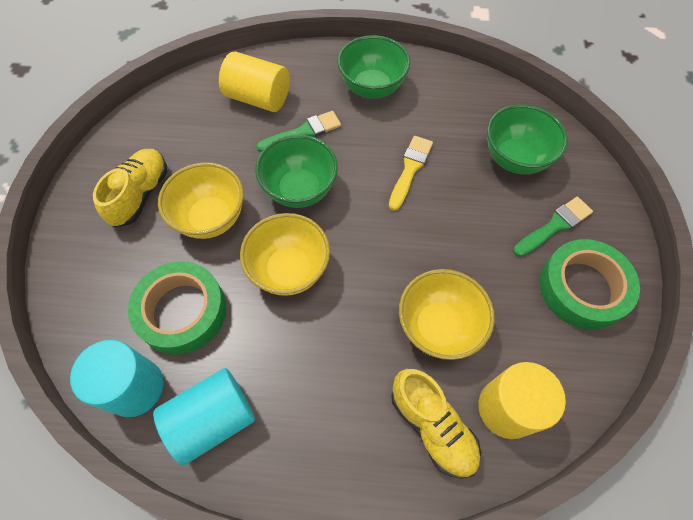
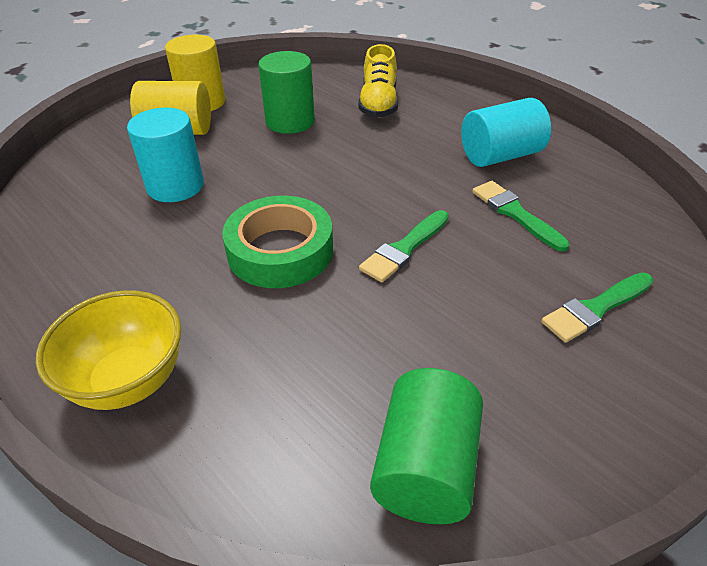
green bowl: [255,135,338,208] [337,35,410,99] [487,104,568,174] = 3 -> none = 0
green brush: [256,111,341,152] [513,197,593,257] = 2 -> [359,210,449,282] [472,181,570,251] [541,273,653,343] = 3
green cylinder: none = 0 -> [258,51,315,134] [370,368,483,524] = 2
green tape: [128,261,226,355] [540,239,640,330] = 2 -> [222,196,333,288] = 1
yellow bowl: [158,162,244,239] [240,213,330,296] [399,269,495,360] = 3 -> [36,290,181,410] = 1
yellow brush: [389,136,433,211] = 1 -> none = 0
yellow shoe: [93,149,167,227] [391,369,481,479] = 2 -> [358,44,398,118] = 1

